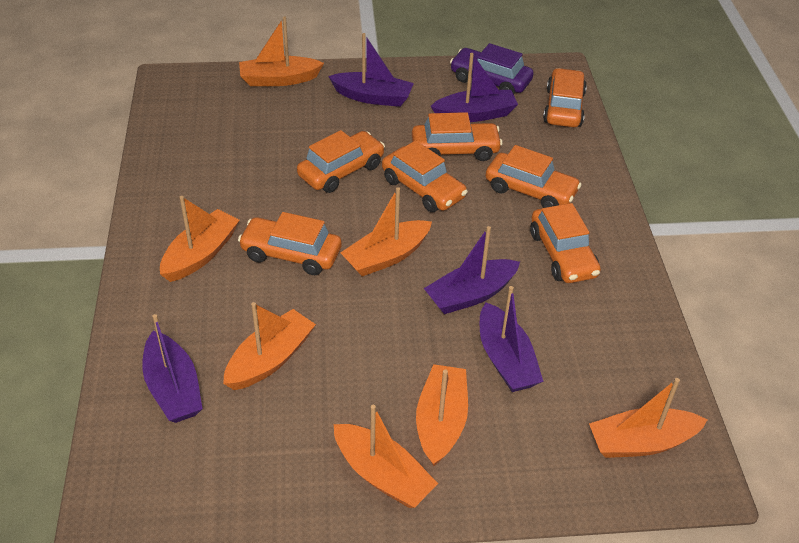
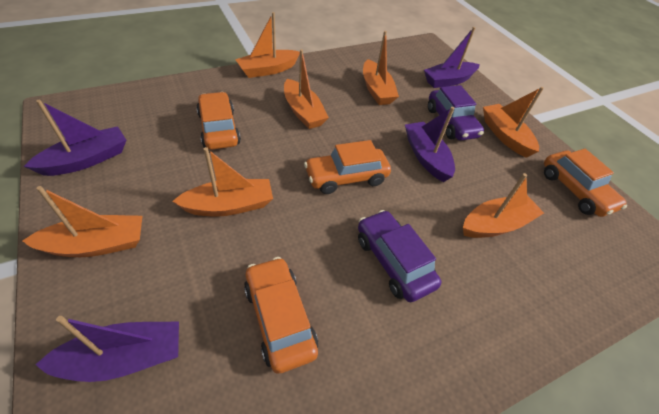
orange car: [238,212,342,275] [297,130,385,193] [382,140,468,212] [412,112,503,161] [486,145,582,208] [530,203,601,283] [543,68,587,127] = 7 -> [196,92,241,150] [244,257,318,374] [304,140,391,194] [544,149,627,217] = 4
purple boat: [142,314,203,423] [328,33,414,107] [424,226,520,314] [431,53,518,122] [480,286,543,392] = 5 -> [24,100,126,176] [35,316,179,382] [405,107,455,182] [424,27,480,88] = 4
purple car: [450,43,534,95] = 1 -> [358,210,441,302] [428,85,484,140] = 2

